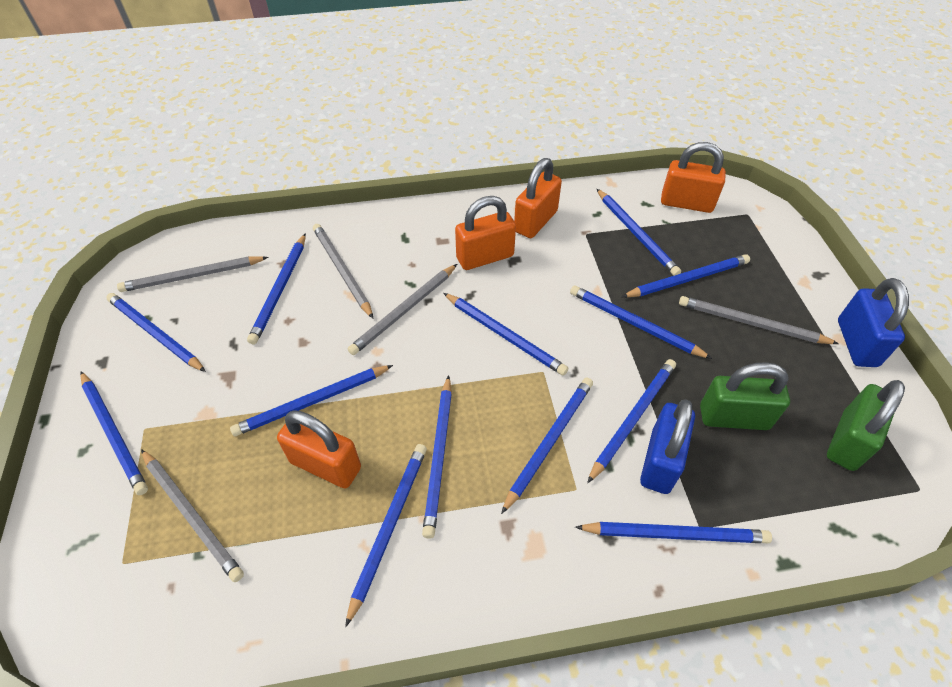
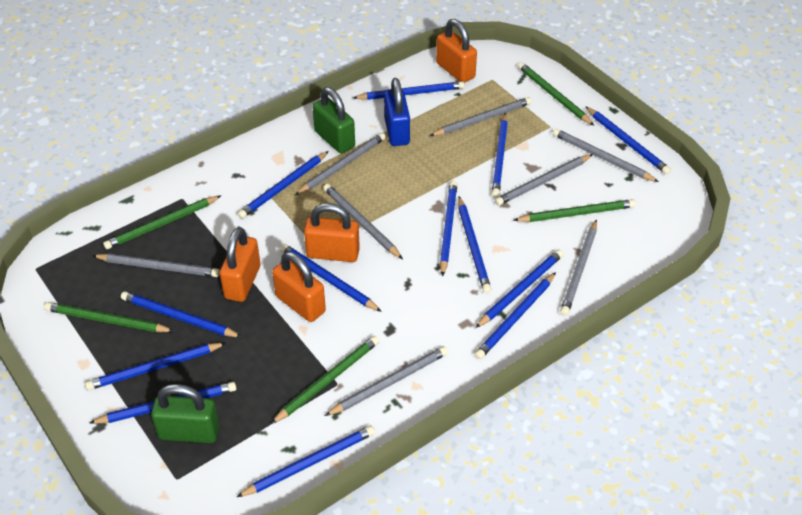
blue padlock: [640,399,695,494] [838,278,909,367] = 2 -> [384,78,410,146] = 1
green pencil: none = 0 -> [44,302,174,333] [103,196,221,249] [271,336,379,424] [513,199,636,222] [518,62,594,126] = 5
grey pencil: [117,256,268,292] [141,449,244,582] [313,224,373,318] [348,264,457,355] [679,296,839,344] = 5 -> [92,253,220,277] [295,133,386,195] [323,184,403,259] [325,346,448,416] [429,97,532,136] [495,154,593,206] [553,129,659,182] [560,219,597,316] = 8

